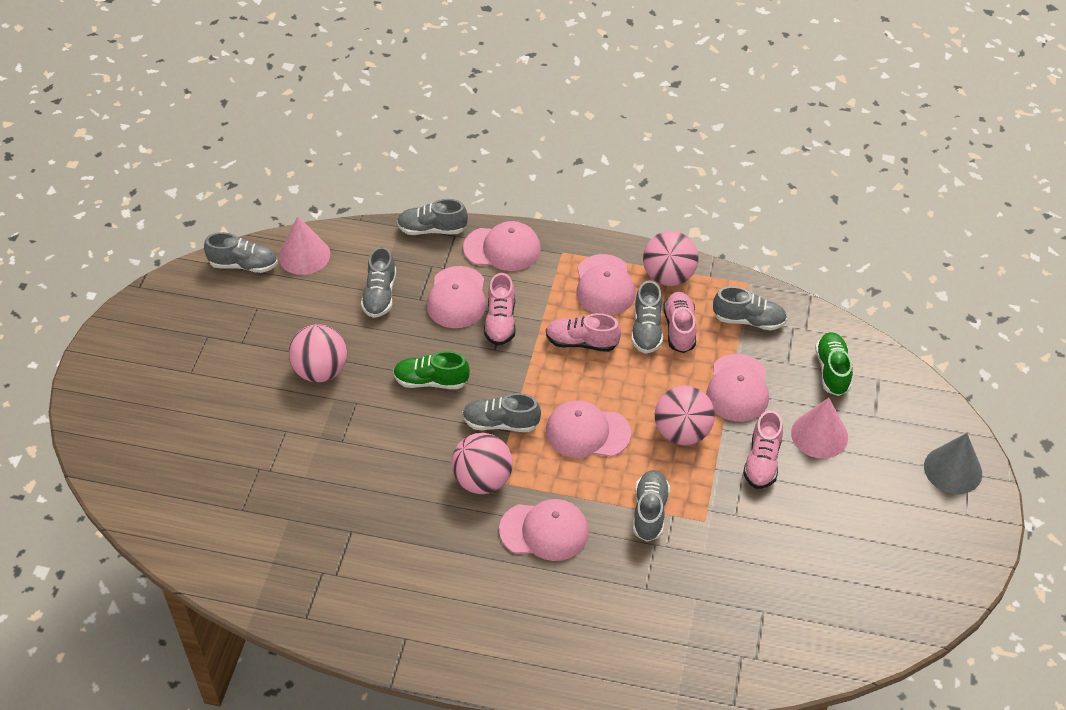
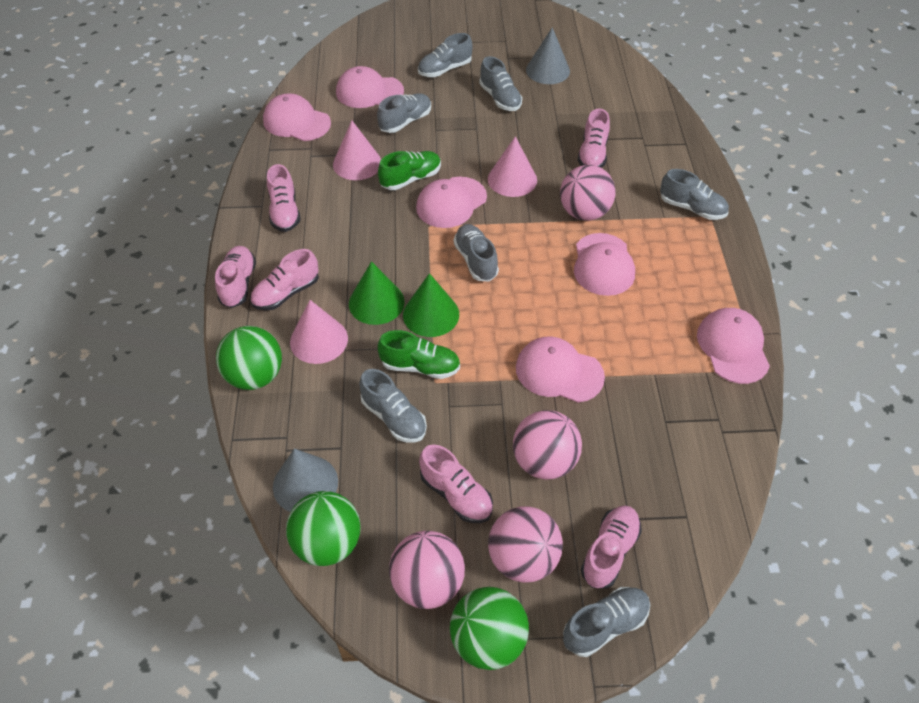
green ball: none = 0 -> [216,326,282,390] [286,491,361,566] [450,587,529,670] = 3
green cone: none = 0 -> [349,261,405,325] [403,273,459,337] = 2
grey cone: [924,433,982,494] = 1 -> [273,448,338,512] [526,27,570,84] = 2
pink cone: [278,216,330,275] [791,398,848,459] = 2 -> [290,300,348,364] [333,121,381,180] [488,136,537,197] = 3
pink shoe: [484,273,515,346] [546,313,621,352] [663,292,696,353] [743,410,783,489] = 4 -> [215,246,256,308] [250,249,319,311] [267,164,301,232] [419,445,493,523] [577,109,610,168] [581,505,642,589] = 6

